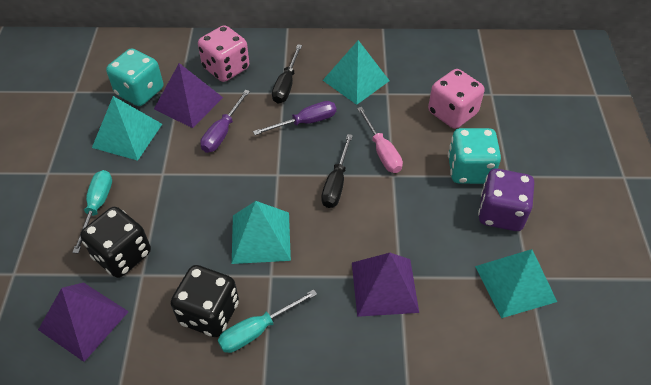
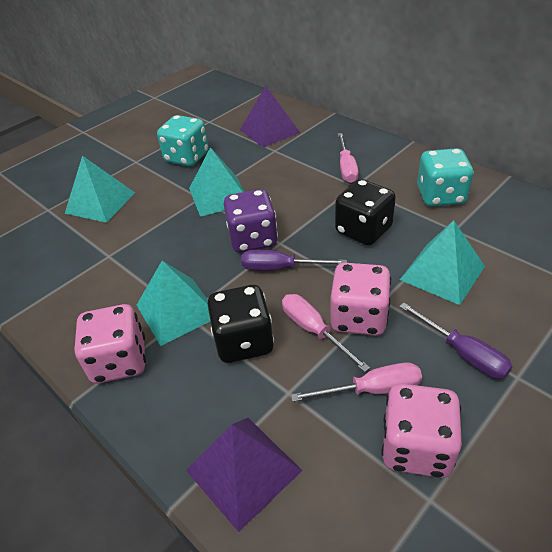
black screwdriver: [272,44,302,103] [321,134,353,208] = 2 -> none = 0
pink dice: [198,25,249,82] [428,69,484,129] = 2 -> [75,304,146,383] [330,263,391,336] [382,383,462,478] = 3
pink screwdriver: [357,107,403,173] = 1 -> [282,294,370,372] [291,362,422,402] [337,133,359,183] = 3
purple pyramid: [38,282,129,362] [154,63,223,128] [352,253,419,317] = 3 -> [186,418,303,532] [240,86,300,147] = 2
turquoise screwdriver: [72,170,112,253] [218,289,317,353] = 2 -> none = 0

